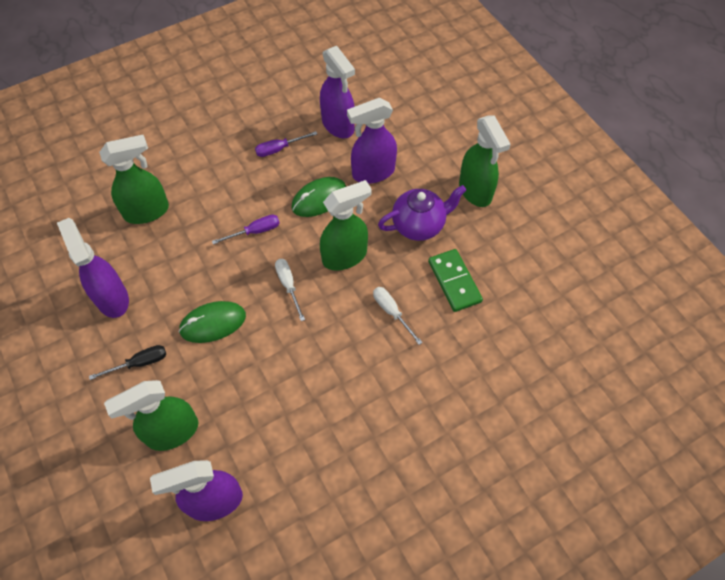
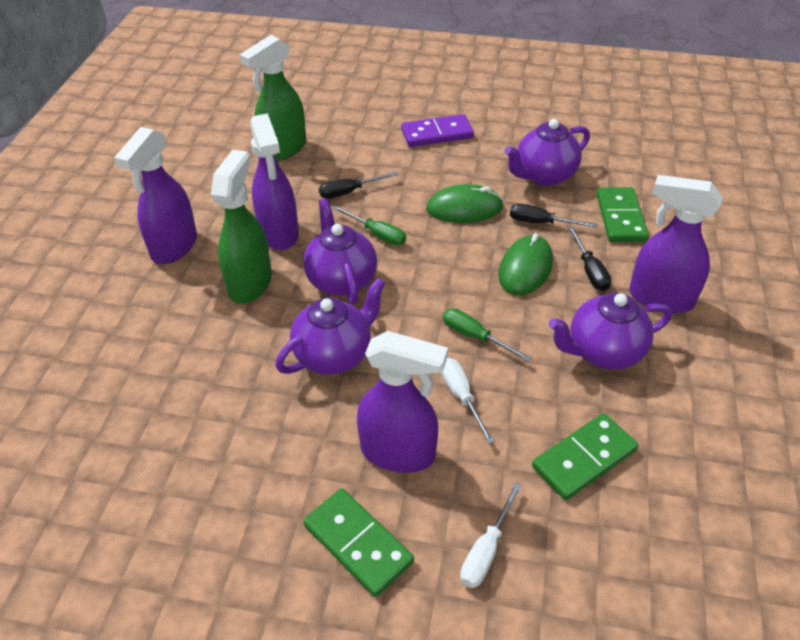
black screwdriver: [89,345,166,380] = 1 -> [319,172,399,199] [510,204,598,228] [568,226,611,291] = 3
green domino: [428,249,483,312] = 1 -> [303,489,414,597] [532,413,638,500] [596,187,649,242] = 3
green screwdriver: none = 0 -> [333,206,406,246] [443,308,531,362] = 2
green spray bottle: [99,135,169,224] [104,380,199,451] [320,180,372,271] [459,115,511,207] = 4 -> [211,150,272,304] [240,35,306,161] = 2
purple domino: none = 0 -> [401,114,474,147] = 1
purple screwdriver: [212,214,280,245] [255,131,317,157] = 2 -> none = 0
purple teapot: [378,185,466,241] = 1 -> [275,278,386,375] [303,198,377,304] [505,119,590,186] [549,293,672,370] = 4

